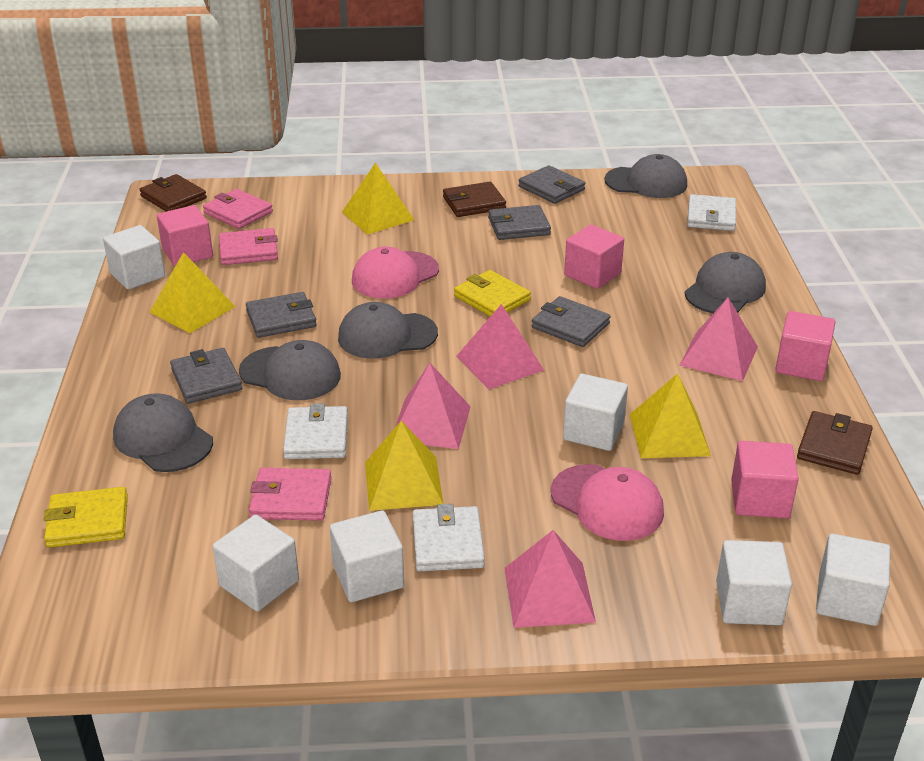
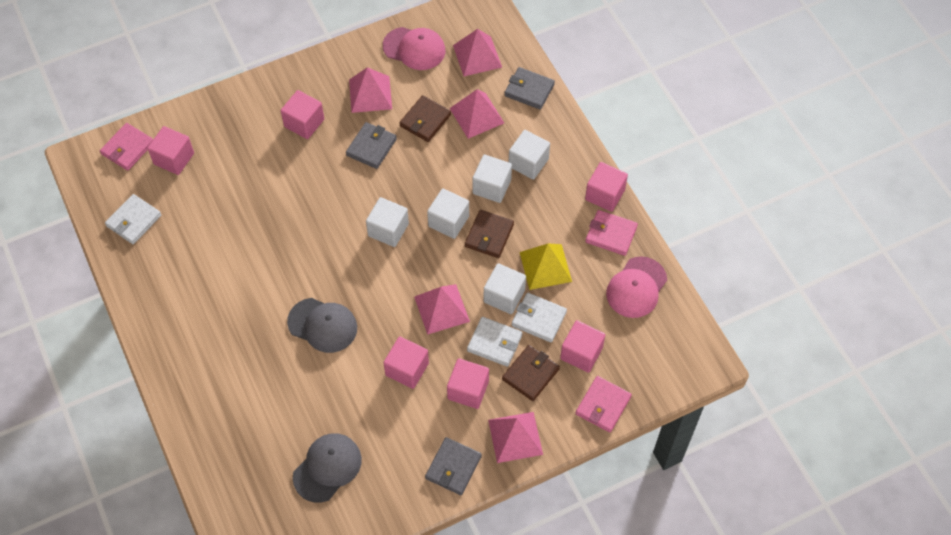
grey cap: [113,393,213,472] [239,340,341,400] [338,302,438,359] [604,154,687,198] [685,252,766,313] = 5 -> [287,298,357,353] [293,433,362,503] = 2
grey wallet: [170,348,242,404] [246,292,317,338] [488,205,551,240] [518,165,585,204] [532,296,611,347] = 5 -> [346,122,397,169] [425,437,482,495] [504,67,555,110] = 3
pink cube: [157,205,213,266] [564,224,624,289] [731,441,799,518] [775,311,835,381] = 4 -> [147,126,194,175] [281,90,324,139] [384,336,429,389] [447,358,489,409] [560,320,605,373] [585,162,628,212] = 6
pink pyramid: [395,363,471,449] [457,304,544,389] [505,530,596,628] [679,297,758,381] = 4 -> [349,67,392,113] [414,284,470,335] [450,89,504,139] [453,29,502,76] [488,412,543,463] = 5
white cube: [103,225,165,290] [212,515,299,611] [330,510,404,602] [563,374,628,451] [716,540,792,625] [816,534,890,626] = 6 -> [366,197,409,247] [427,188,469,239] [473,155,512,203] [484,263,526,314] [509,130,550,180] = 5
yellow pyramid: [150,252,235,333] [342,163,414,235] [365,421,443,511] [630,373,711,458] = 4 -> [520,243,572,290] = 1
yellow wallet: [43,487,128,548] [454,270,531,316] = 2 -> none = 0

